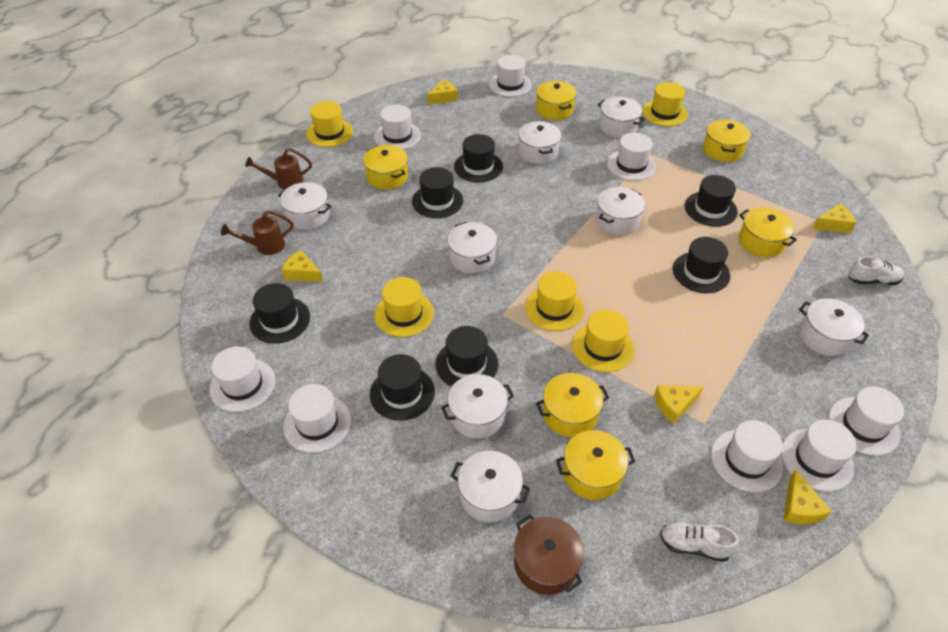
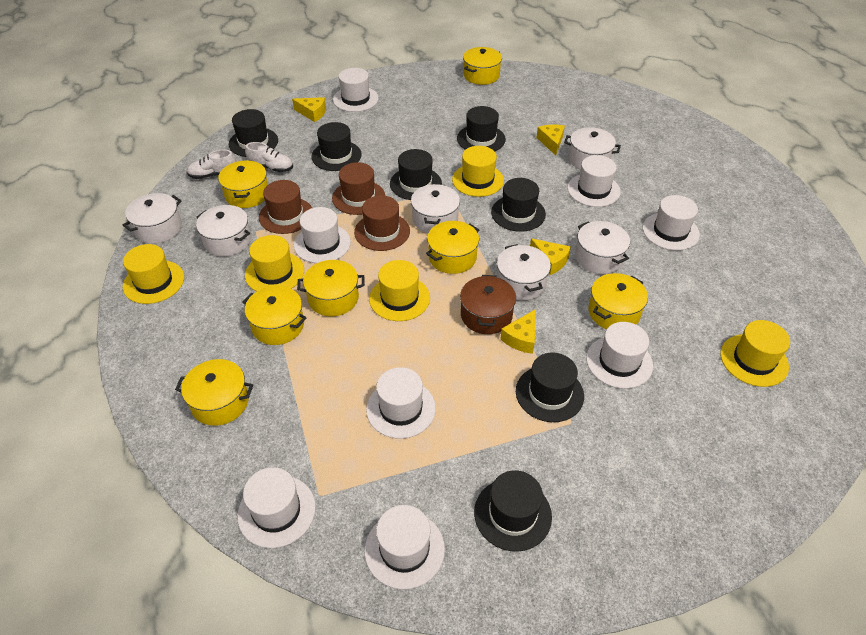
brown hat: none = 0 -> [259,180,312,234] [332,162,385,215] [354,195,410,251] = 3
brown watering can: [221,210,294,255] [245,148,312,189] = 2 -> none = 0
white pot: [278,182,332,230] [441,374,514,439] [447,222,497,274] [451,451,530,522] [518,121,561,164] [596,187,645,235] [598,97,645,138] [799,298,869,356] = 8 -> [123,193,182,244] [196,205,251,257] [411,184,460,233] [497,244,551,300] [564,127,621,170] [575,221,630,274] = 6
yellow cheese: [281,250,323,282] [427,80,458,105] [654,385,703,424] [783,469,832,524] [812,204,856,233] = 5 -> [292,97,326,122] [500,309,536,354] [530,239,571,275] [536,124,565,155] = 4
yellow pot: [363,145,408,190] [536,81,577,120] [536,373,609,437] [556,430,635,500] [703,120,751,162] [739,208,797,257] = 6 -> [175,359,253,426] [218,160,268,208] [242,286,307,345] [297,260,365,316] [426,221,479,274] [463,47,502,85] [588,273,648,329] = 7

